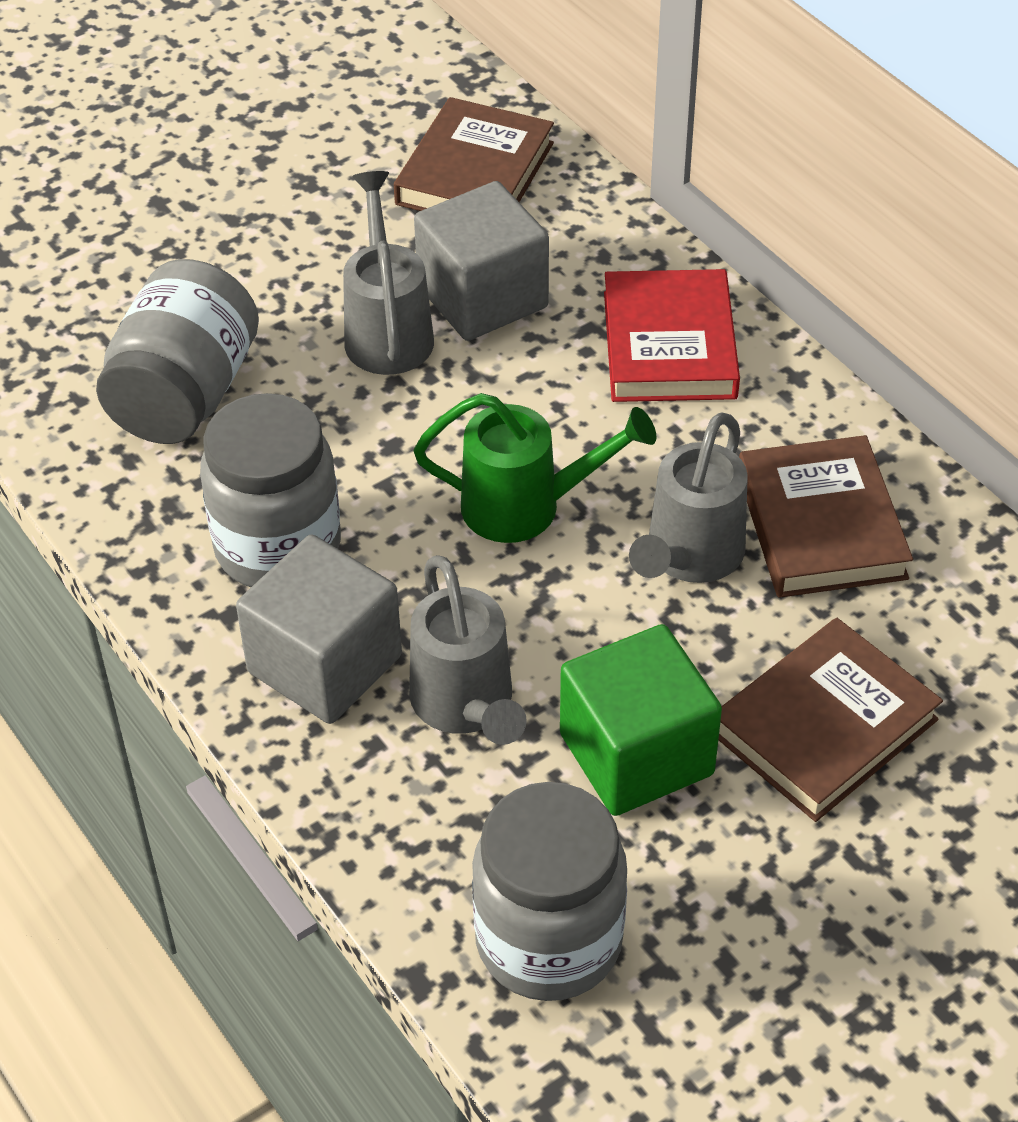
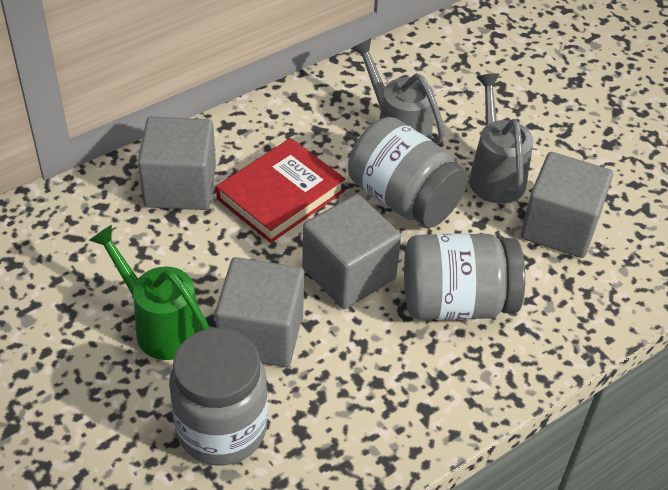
brown book: [394,97,554,211] [718,618,943,822] [739,435,913,598] = 3 -> none = 0
green cube: [560,624,722,816] = 1 -> none = 0
grey cube: [236,535,402,724] [414,181,549,341] = 2 -> [138,117,216,210] [215,257,304,367] [302,194,401,309] [521,152,613,258] = 4
grey watering can: [343,171,434,375] [409,555,527,745] [629,412,748,583] = 3 -> [351,38,445,144] [469,73,533,204] = 2

